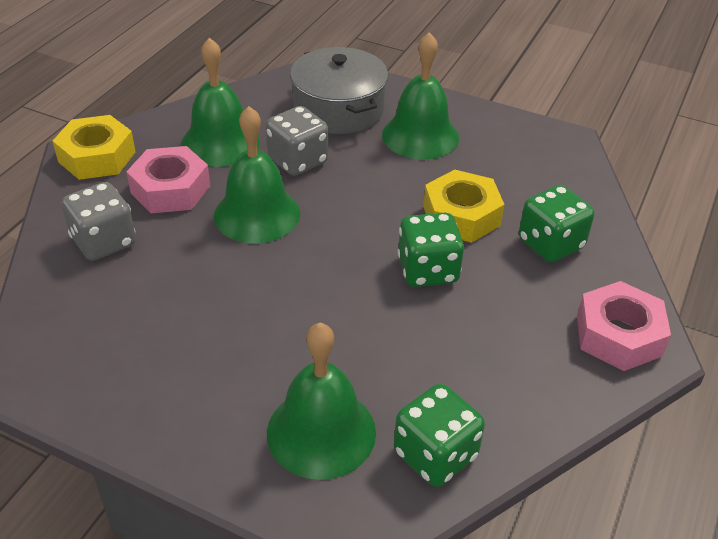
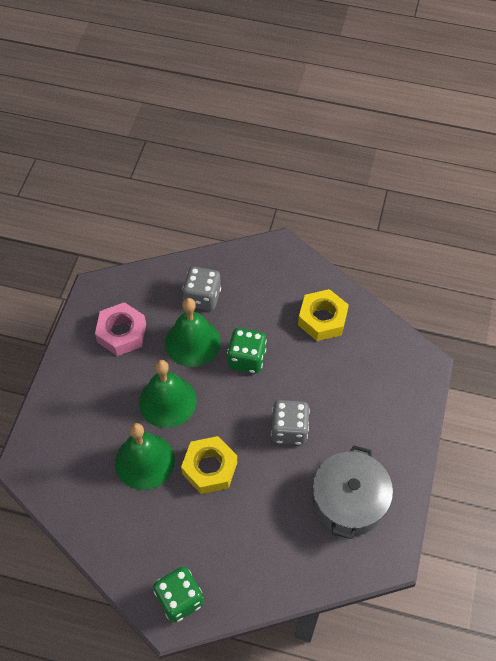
green bell: [181,37,260,167] [214,106,300,243] [267,323,376,480] [382,32,459,160] = 4 -> [115,423,175,490] [139,360,197,428] [165,298,221,367] = 3
green dice: [394,384,485,487] [398,213,464,287] [519,185,594,263] = 3 -> [153,567,204,623] [227,328,267,373] = 2
pink nut: [126,146,210,213] [577,281,671,371] = 2 -> [95,302,146,356] = 1

